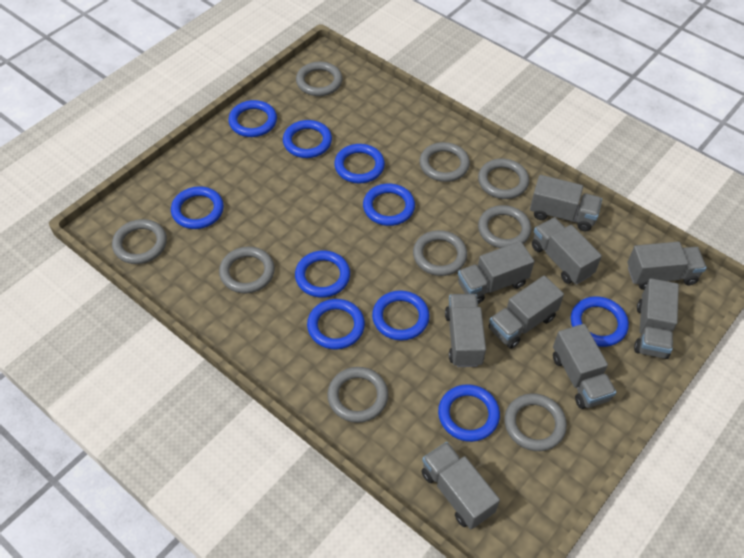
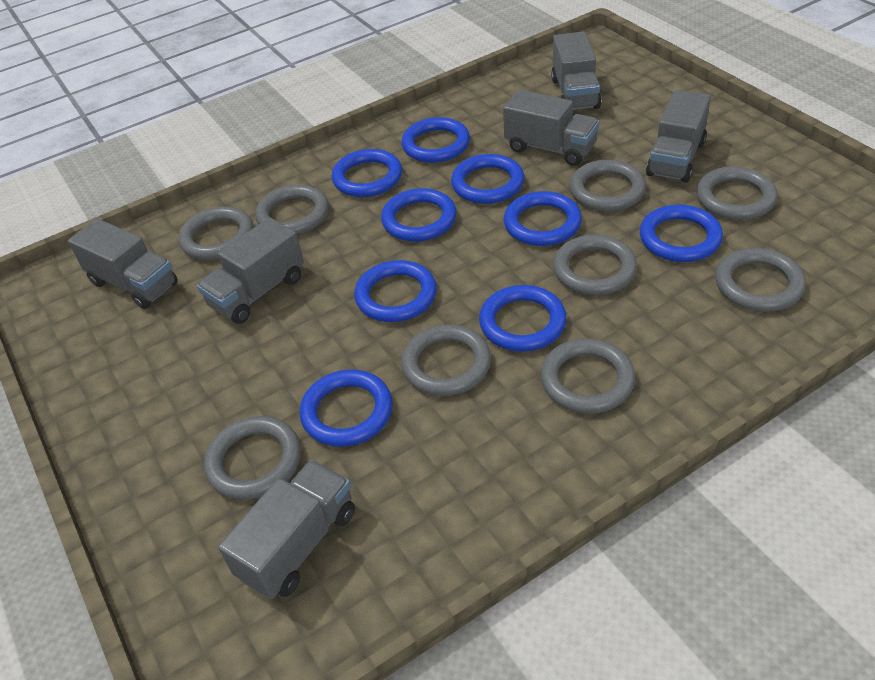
blue ring: [171,186,224,229] [228,100,277,137] [283,120,332,158] [295,250,350,298] [307,299,365,349] [334,144,385,183] [363,183,415,226] [372,290,430,341] [438,384,500,442] [571,296,629,347] = 10 -> [300,369,392,447] [332,149,402,197] [354,260,437,322] [381,188,457,242] [401,117,470,163] [451,154,524,204] [479,285,567,352] [504,191,582,246] [640,205,723,262] = 9
grey truck: [421,442,500,529] [445,294,486,367] [458,241,534,304] [488,275,564,349] [530,175,602,232] [532,217,602,284] [553,324,616,409] [627,242,707,290] [634,278,679,359] = 9 -> [68,218,178,309] [197,217,304,324] [218,460,355,599] [503,90,599,166] [551,32,601,110] [646,90,711,183] = 6

